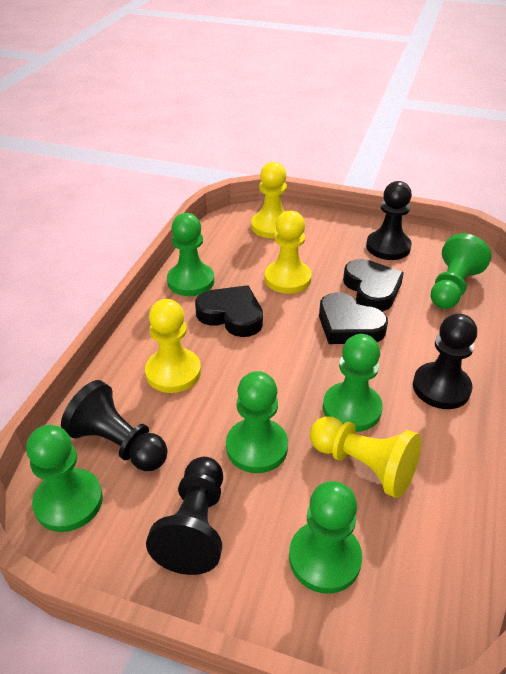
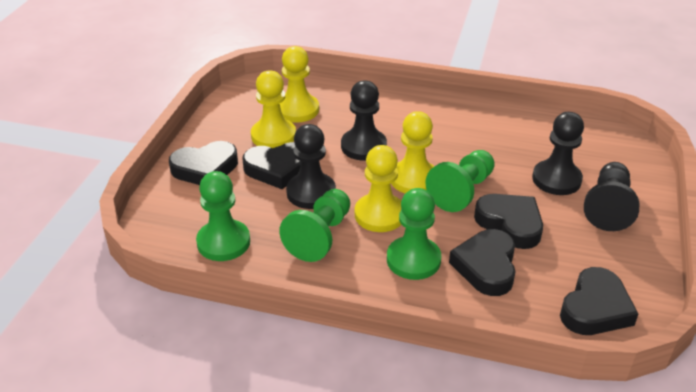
black heart: [195,285,263,337] [319,292,388,344] [343,259,404,312] = 3 -> [169,141,238,185] [242,142,301,189] [449,229,515,296] [474,194,543,249] [560,267,638,335] = 5
green pawn: [26,425,103,532] [167,213,214,296] [226,371,288,473] [289,481,362,594] [323,334,383,432] [430,233,491,309] = 6 -> [196,171,250,261] [279,189,350,262] [387,188,441,280] [425,150,495,212] = 4

